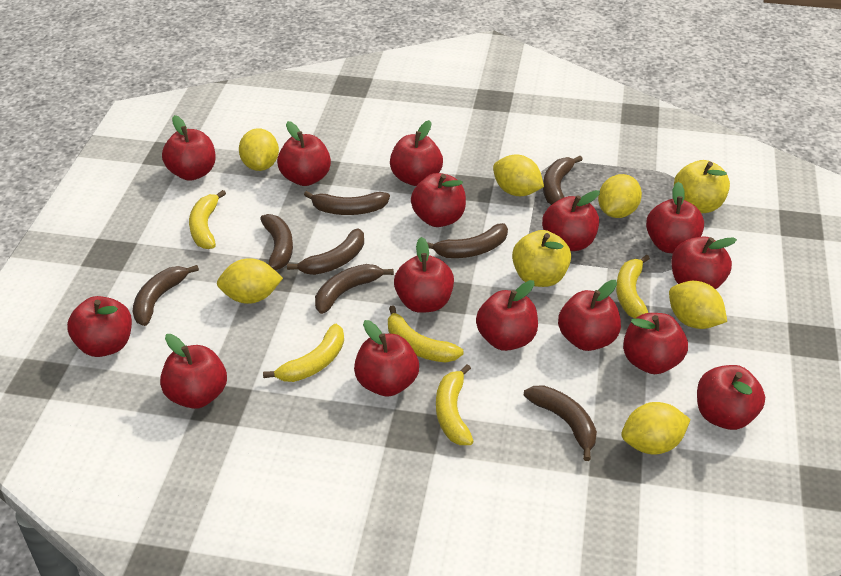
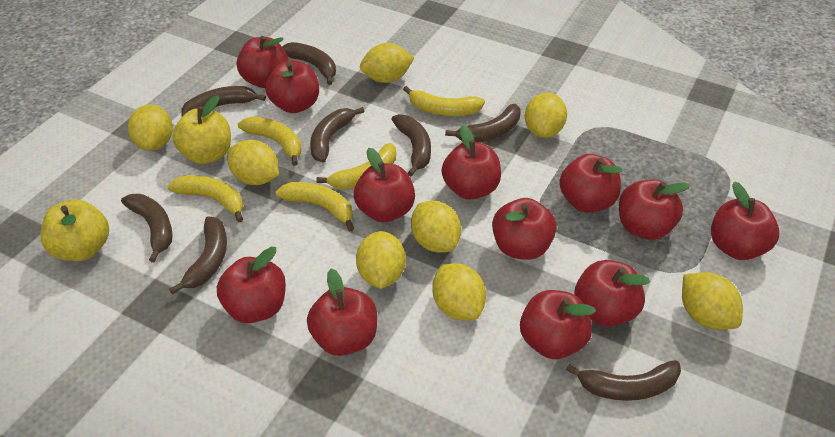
red apple: [67,296,132,357] [160,334,227,409] [162,115,216,181] [277,121,331,186] [354,320,419,397] [390,120,443,186] [394,237,454,313] [411,173,466,227] [476,280,538,351] [542,190,600,251] [558,280,621,351] [623,313,688,374] [646,182,704,253] [671,236,737,289] [697,365,765,430] = 15 -> [217,247,286,323] [237,36,289,88] [265,61,319,113] [307,268,377,356] [354,148,415,223] [442,125,501,200] [492,198,557,260] [520,290,596,359] [559,154,623,212] [575,260,650,327] [619,179,690,240] [711,181,779,260] = 12
yellow lemon: [217,258,283,304] [239,128,279,171] [493,155,544,196] [598,174,642,218] [621,402,691,454] [669,281,727,329] = 6 -> [128,105,173,151] [227,140,279,185] [356,231,406,289] [360,43,414,83] [411,201,461,253] [432,263,486,321] [525,93,567,138] [682,272,743,330] = 8

